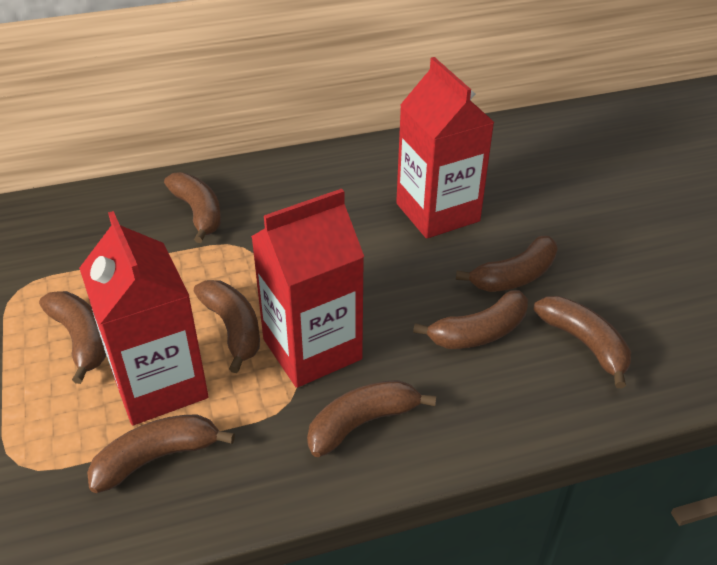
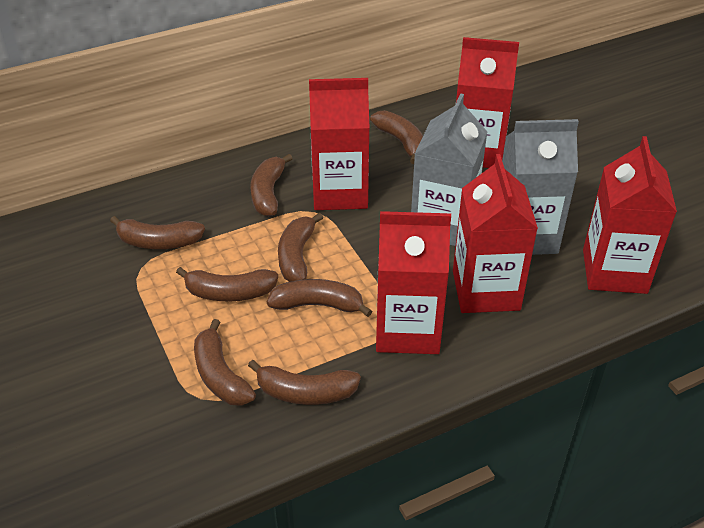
grey carton: none = 0 -> [411,93,487,246] [502,119,579,255] = 2
red carton: [79,211,208,425] [251,189,364,388] [396,57,494,239] = 3 -> [309,78,370,210] [376,211,451,354] [453,154,538,313] [456,37,519,168] [583,136,677,294] = 5

